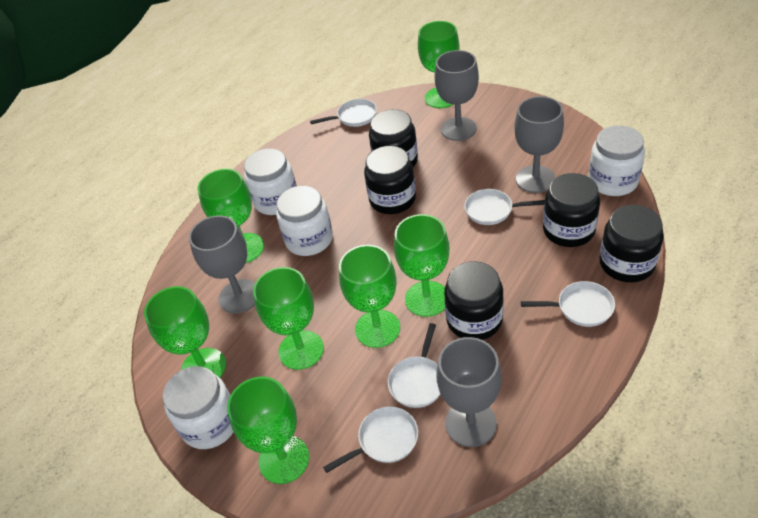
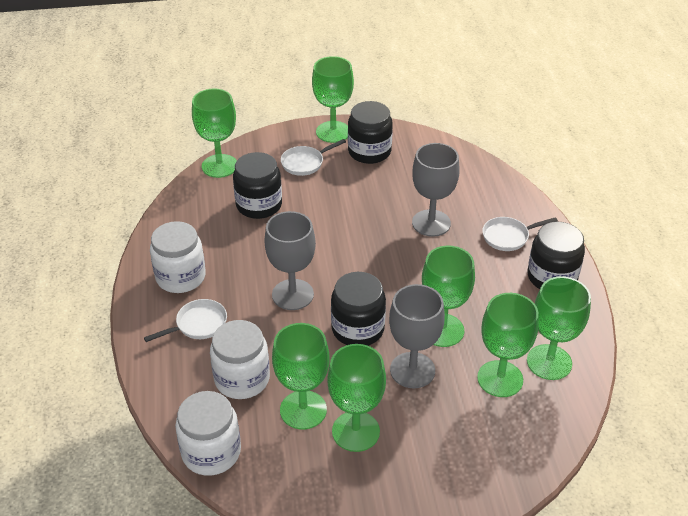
black jar: [364,146,416,214] [369,109,418,167] [444,261,504,340] [543,173,600,247] [599,205,664,282] = 5 -> [233,152,282,219] [331,272,386,346] [348,101,393,164] [527,222,585,289] = 4
grey goblet: [189,215,255,314] [435,50,479,141] [437,337,502,447] [514,96,564,193] = 4 -> [264,211,316,310] [389,284,445,388] [412,143,460,237] = 3
white jar: [163,366,234,449] [244,148,297,215] [276,186,333,256] [588,125,645,196] = 4 -> [150,221,206,293] [175,391,241,476] [210,320,270,399] = 3
white pan: [310,99,377,127] [323,407,418,473] [388,323,440,408] [464,189,545,225] [521,281,615,327] = 5 -> [144,299,227,342] [281,139,346,176] [482,217,558,251] = 3

